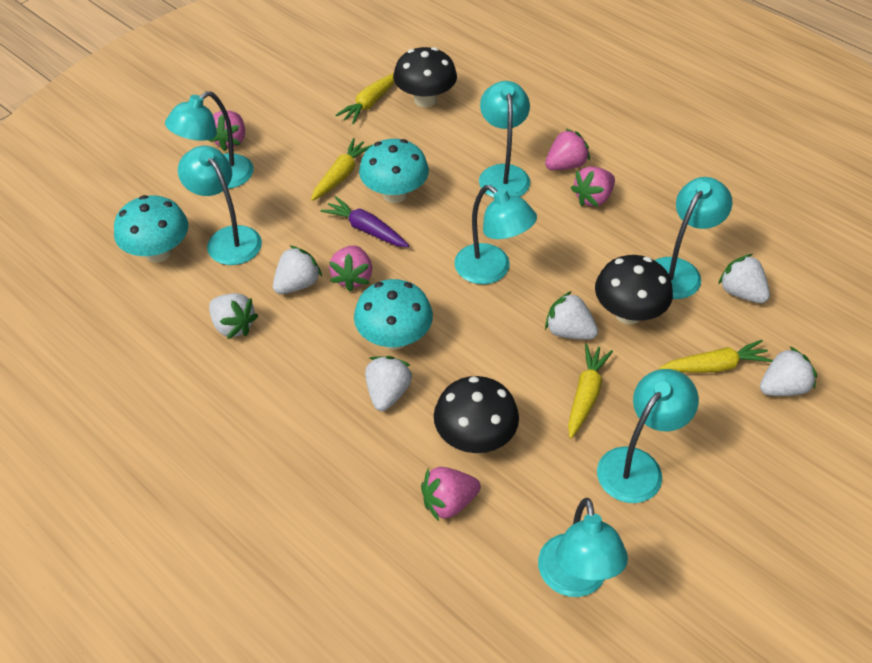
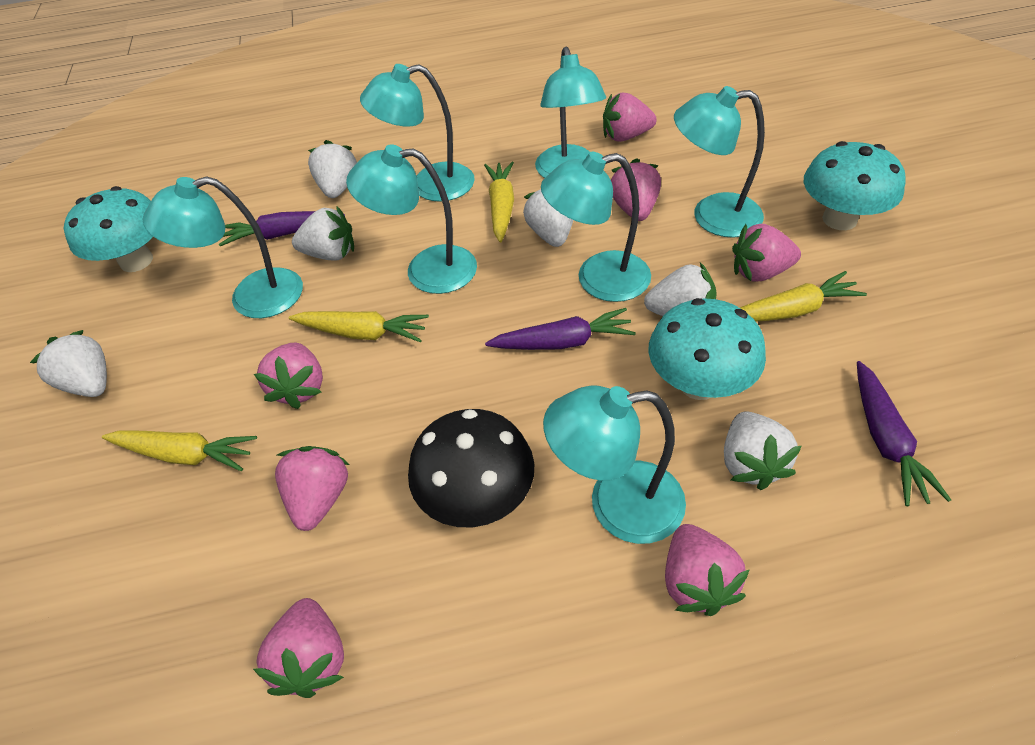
black mushroom: [393,47,457,107] [434,376,519,453] [595,255,673,324] = 3 -> [408,409,534,527] = 1
pink strawberry: [208,111,245,151] [329,245,372,292] [421,467,481,521] [545,128,590,170] [571,167,615,207] = 5 -> [253,598,344,698] [254,343,323,409] [275,446,350,531] [603,92,657,142] [611,158,661,221] [665,524,750,616] [732,224,801,282] = 7
purple carrot: [321,196,409,247] = 1 -> [219,211,345,246] [485,308,636,350] [857,361,951,506] = 3

